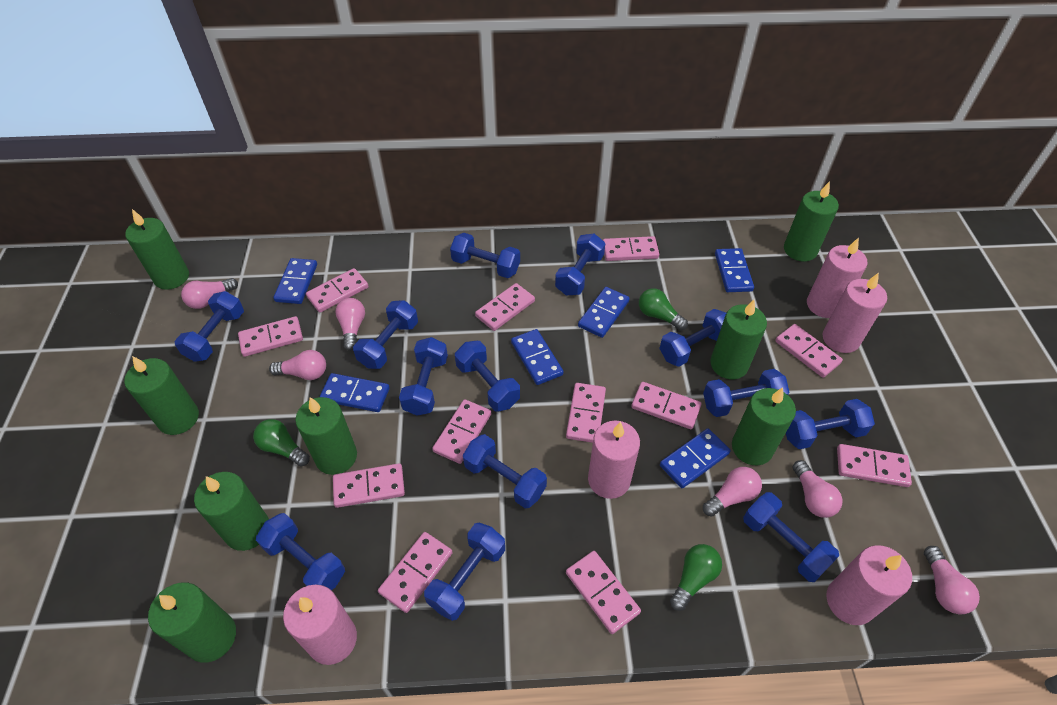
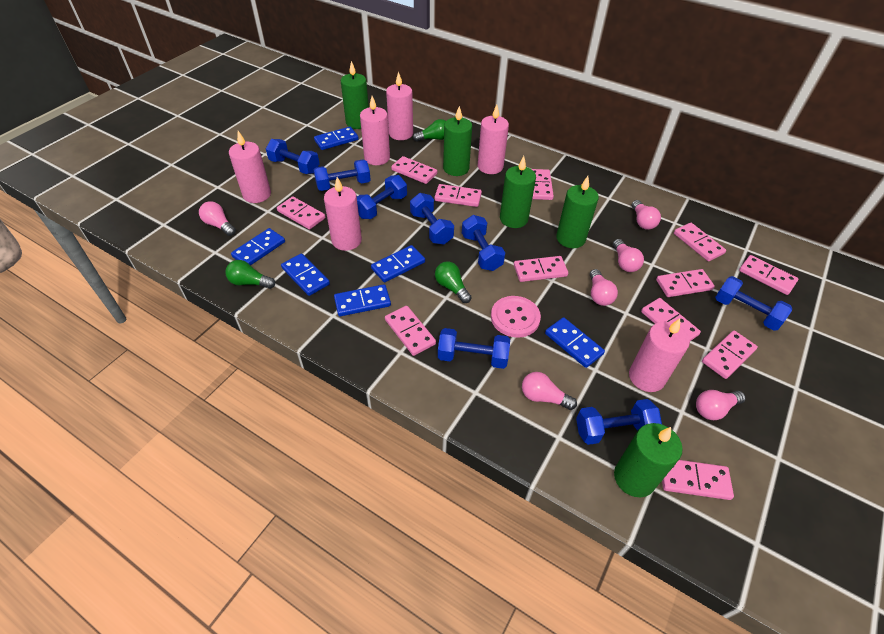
blue dumbbell: [174,291,244,362] [256,513,345,590] [353,300,418,369] [399,337,448,416] [424,522,505,621] [450,233,520,278] [455,341,520,412] [463,434,547,508] [555,234,605,295] [659,309,726,367] [703,369,789,417] [743,492,839,582] [786,399,875,449] = 13 -> [266,139,319,174] [314,159,371,191] [357,175,407,219] [410,193,454,245] [438,328,510,369] [462,215,505,271] [576,399,662,445] [715,276,792,331] = 8
green candle: [124,356,199,435] [125,209,189,290] [148,582,236,663] [194,472,269,551] [295,397,357,475] [710,300,767,379] [732,387,796,466] [784,181,839,261] = 8 -> [341,61,369,129] [443,106,472,176] [500,156,536,228] [556,176,599,248] [614,423,683,497] = 5
pink button: none = 0 -> [491,296,541,338] = 1
pink candle: [283,584,357,665] [588,421,640,499] [807,238,867,318] [823,273,887,353] [826,545,912,625] = 5 -> [229,131,271,203] [324,177,362,251] [360,96,390,165] [386,71,413,140] [478,105,509,174] [629,318,690,392] = 6

